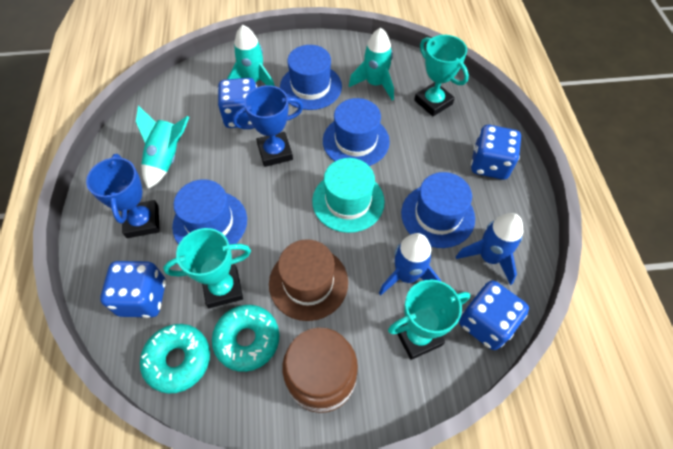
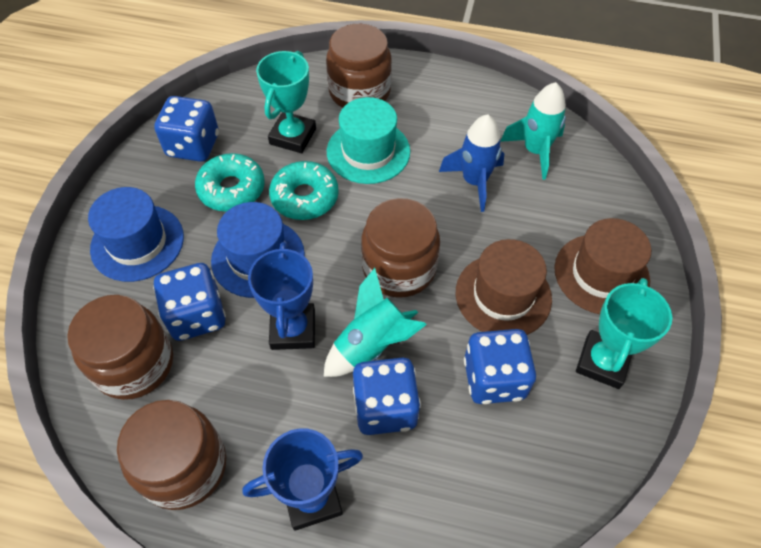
blue hat: [172,179,247,245] [280,45,342,110] [323,98,390,166] [401,172,475,248] = 4 -> [88,187,184,282] [211,202,305,298] = 2
blue rocket: [379,233,441,295] [456,213,523,285] = 2 -> [439,114,504,212] = 1
brown hat: [269,239,348,321] = 1 -> [456,239,552,335] [554,218,651,314] = 2
brown jar: [282,327,358,413] = 1 -> [67,295,173,400] [117,400,226,510] [326,24,392,108] [361,198,440,297] = 4
turquoise rocket: [136,105,189,189] [227,25,275,86] [349,28,394,100] = 3 -> [324,268,427,377] [500,82,566,180] = 2
turquoise trophy: [163,228,251,308] [388,280,470,360] [414,35,469,116] = 3 -> [256,51,316,153] [576,278,672,389] = 2

